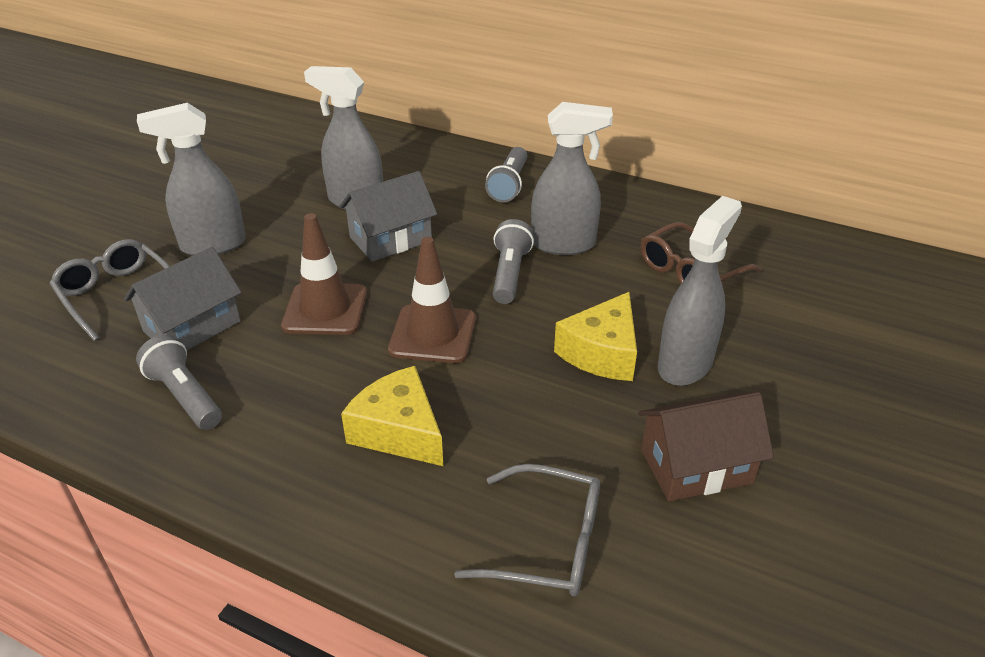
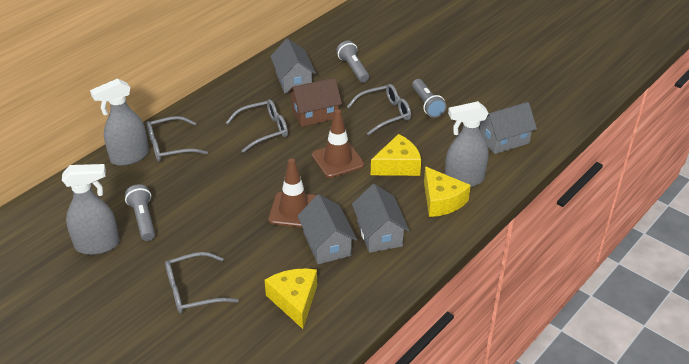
brown glasses: [641,222,762,284] = 1 -> none = 0
grey glasses: [49,239,170,341] [454,464,600,596] = 2 -> [147,116,208,162] [165,252,239,314] [226,99,288,153] [347,84,411,135] = 4
grey house: [124,247,242,350] [339,171,437,262] = 2 -> [270,38,316,93] [297,194,357,264] [352,184,409,253] [480,102,537,154] = 4
grey spray bottle: [137,103,246,256] [304,66,383,210] [531,102,613,255] [658,196,742,386] = 4 -> [62,164,120,255] [90,78,149,166] [445,101,489,187] = 3
yellow cheese: [341,366,443,466] [554,292,637,381] = 2 -> [265,268,317,329] [371,134,421,176] [424,166,471,217] = 3

